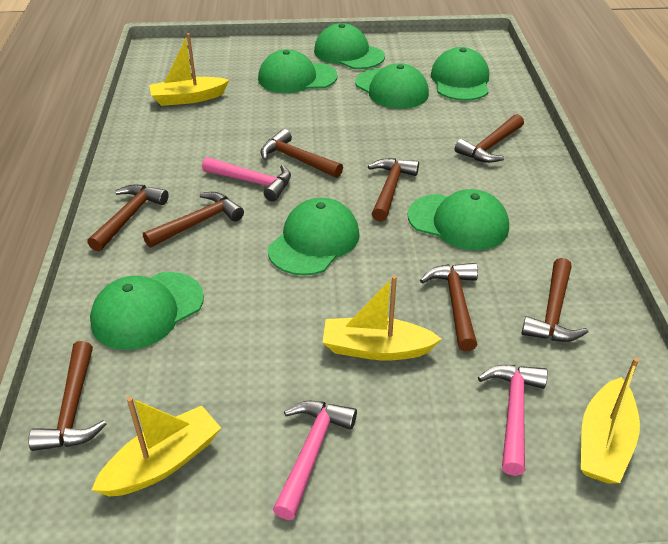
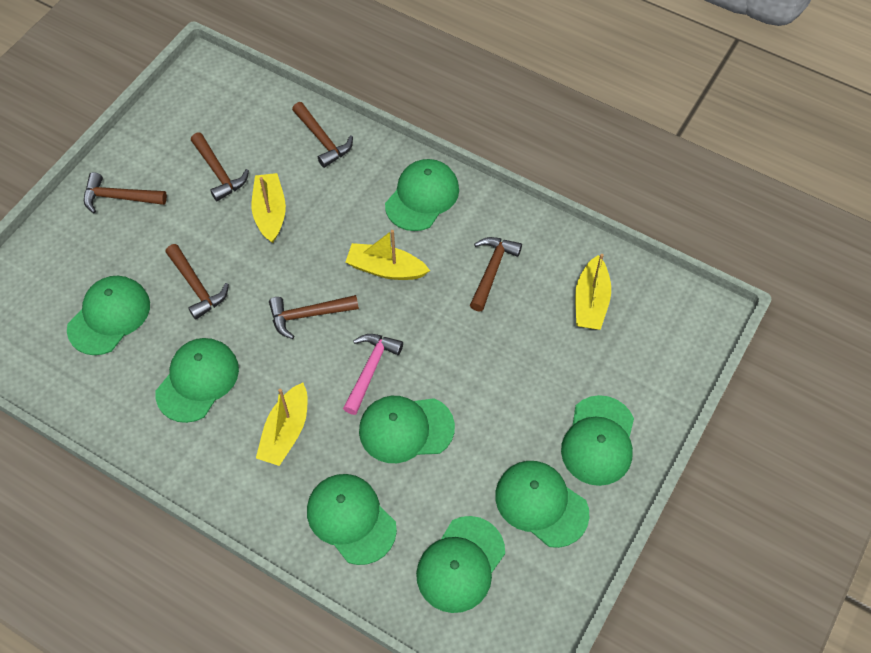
brown hammer: [28,341,106,451] [87,184,169,252] [143,192,244,248] [260,129,343,178] [368,158,419,222] [420,263,478,351] [455,114,524,163] [521,258,588,342] = 8 -> [84,172,167,213] [166,244,229,320] [191,133,249,201] [269,295,359,339] [292,102,353,168] [470,237,522,311] = 6
green cap: [90,272,204,350] [258,49,338,93] [268,198,360,276] [314,23,385,69] [355,63,429,109] [408,189,509,250] [431,47,489,101] = 7 -> [67,276,150,355] [155,338,239,423] [307,474,397,565] [359,396,455,463] [385,159,459,231] [416,516,505,613] [495,461,590,548] [561,395,634,486] = 8
pink hammer: [202,157,291,202] [273,401,357,520] [478,365,548,476] = 3 -> [343,334,403,415] = 1

